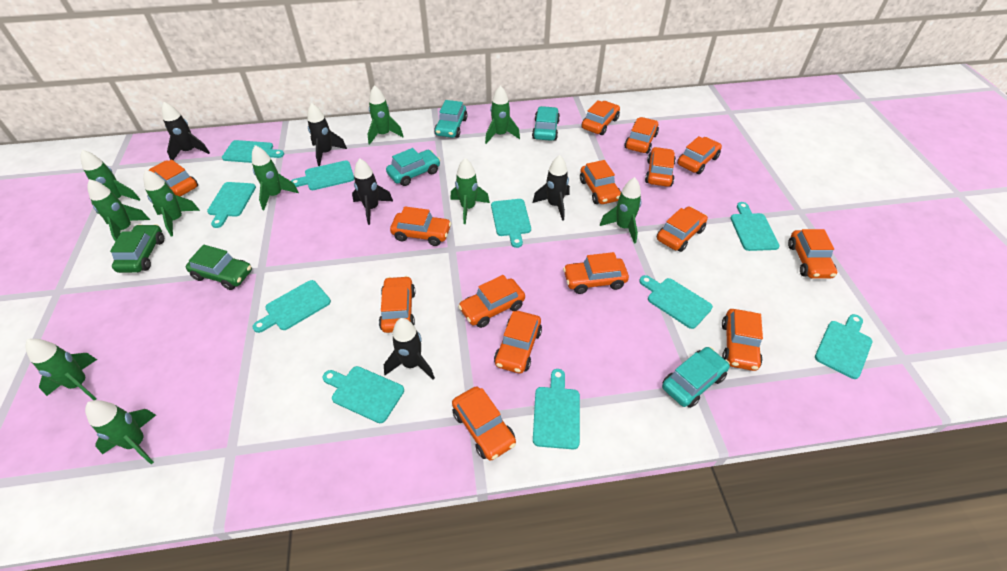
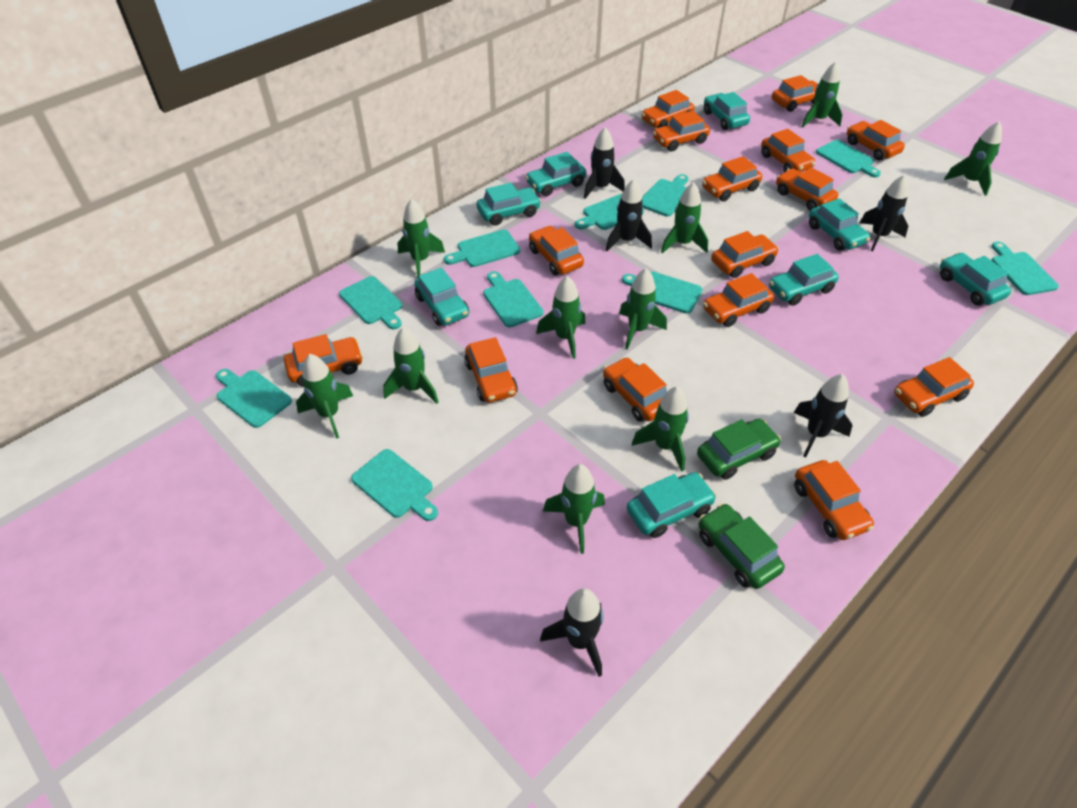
turquoise car: [386,148,440,186] [434,100,467,138] [532,106,560,141] [662,347,730,408] = 4 -> [414,268,469,326] [477,183,541,226] [525,152,587,196] [627,472,716,538] [704,92,750,130] [769,254,839,306] [809,198,870,251] [940,252,1011,306] = 8

